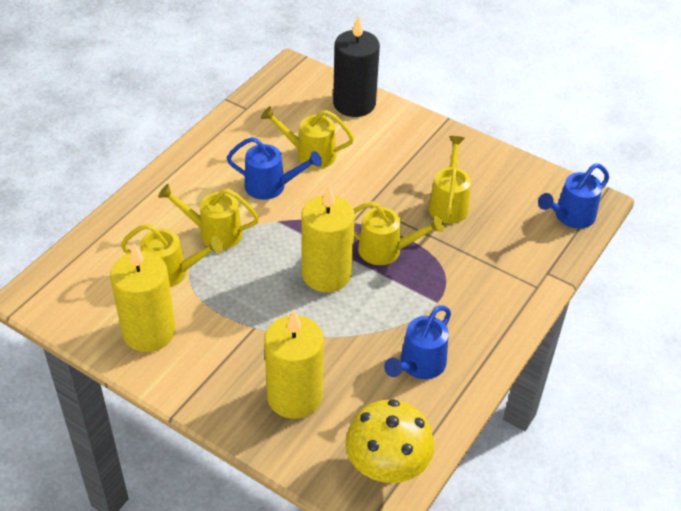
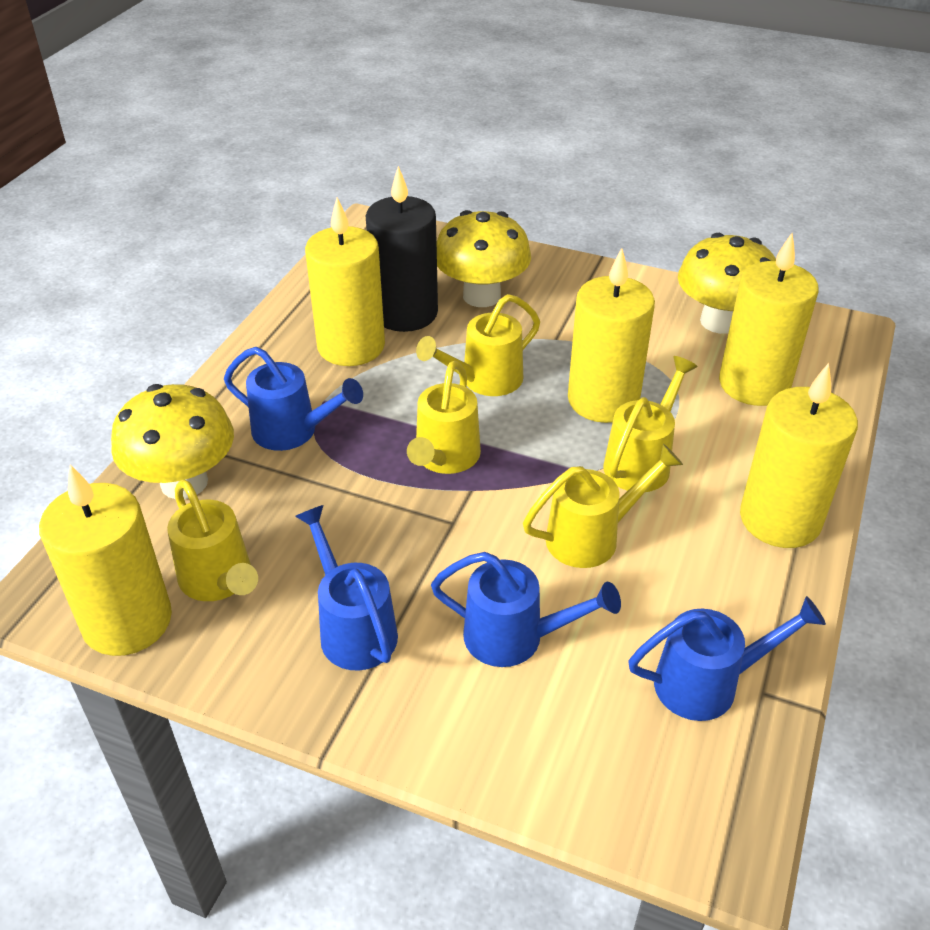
blue watering can: [227,137,322,200] [384,305,451,379] [538,163,609,229] = 3 -> [224,347,363,451] [295,505,398,671] [431,552,621,667] [628,596,826,721] = 4
yellow candle: [110,243,176,352] [264,310,324,419] [302,185,355,292] = 3 -> [39,465,172,656] [305,197,385,366] [568,248,655,423] [719,233,818,406] [740,363,858,548] = 5
yellow mushroom: [345,399,434,483] = 1 -> [111,384,234,499] [437,210,531,307] [678,233,776,334] = 3

